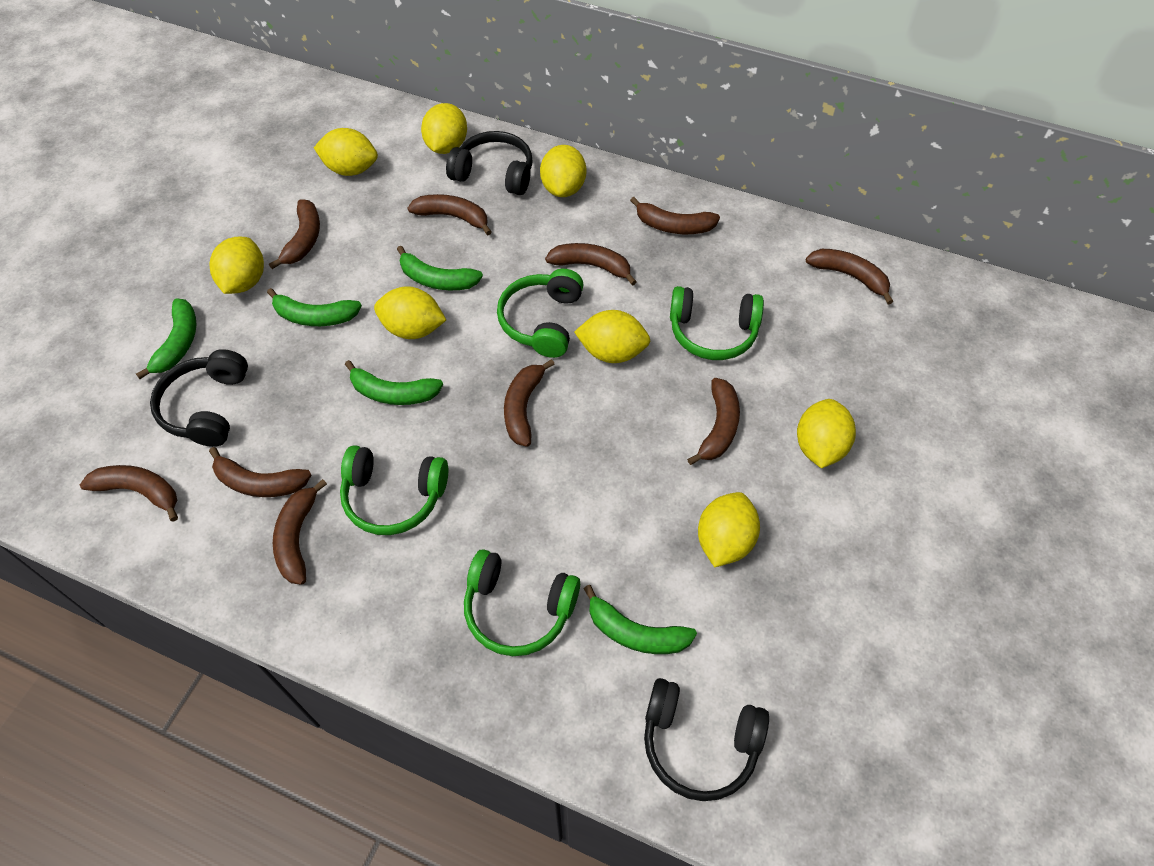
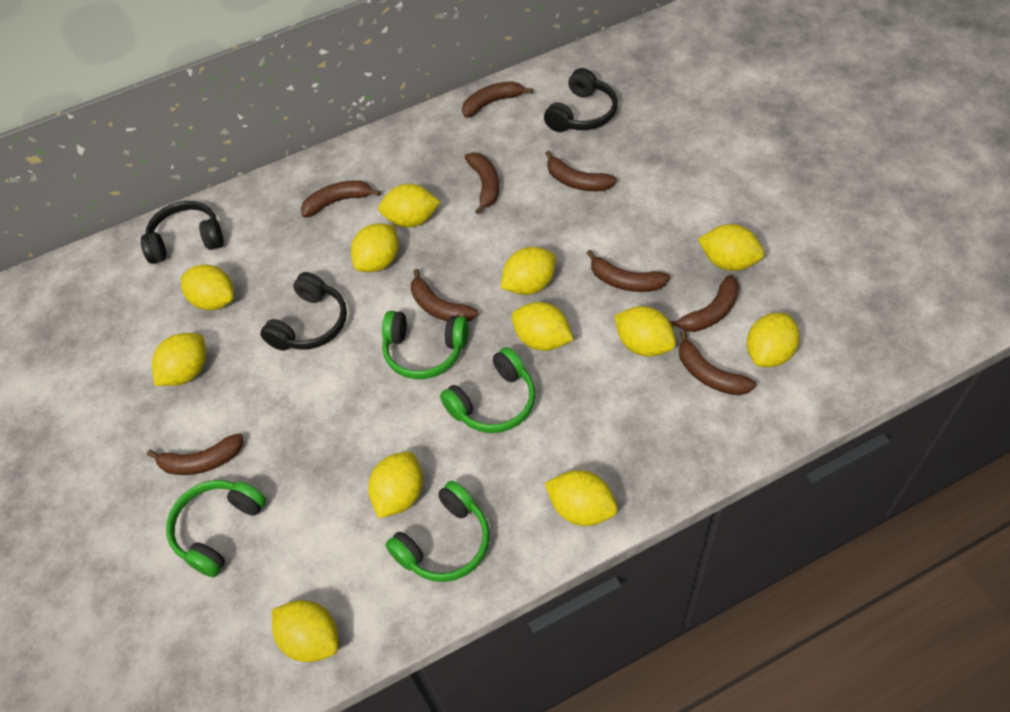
brown banana: [80,465,178,522] [209,447,311,497] [269,199,320,269] [273,479,327,585] [408,194,492,235] [504,359,554,447] [545,243,637,286] [630,197,720,234] [687,378,740,465] [806,249,893,304] = 10 -> [147,433,243,475] [301,180,381,217] [411,269,478,322] [462,81,533,118] [465,152,499,214] [545,151,617,191] [587,250,670,292] [670,275,739,332] [679,330,756,395] = 9
green banana: [136,298,196,379] [267,288,362,326] [345,360,443,405] [397,246,483,290] [584,585,697,654] = 5 -> none = 0
yellow lemon: [210,237,264,294] [314,128,378,176] [374,286,446,339] [421,103,467,154] [540,145,586,197] [574,310,650,363] [698,492,760,567] [797,399,856,468] = 8 -> [152,333,206,386] [181,264,234,310] [272,600,339,662] [351,223,399,272] [368,451,423,518] [378,184,441,228] [501,247,556,295] [511,302,574,351] [545,470,618,526] [614,306,676,357] [698,224,764,271] [747,313,800,367] = 12

